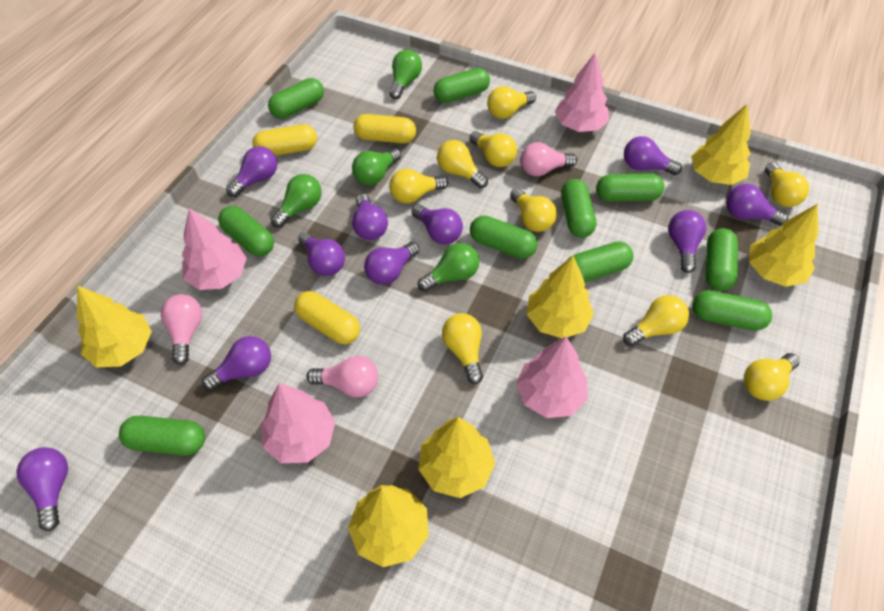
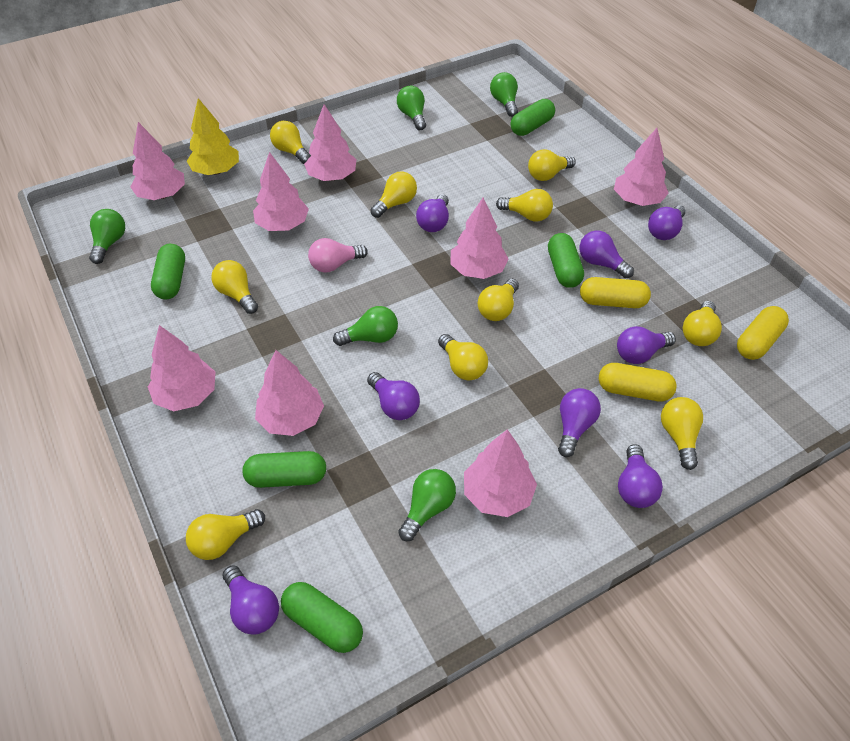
green capsule: [119,416,205,456] [218,206,274,256] [268,78,324,119] [434,68,490,103] [470,216,537,259] [561,179,596,238] [571,241,633,282] [596,173,664,202] [692,290,772,331] [706,228,738,291] = 10 -> [151,244,185,299] [243,451,326,488] [281,582,363,653] [511,99,555,136] [548,233,584,288] = 5
green light bulb: [271,174,322,228] [352,148,401,185] [389,50,422,99] [418,243,479,292] = 4 -> [89,209,125,264] [333,306,398,346] [397,85,426,130] [398,469,456,541] [490,72,518,117] = 5
pink light bulb: [161,294,202,365] [307,356,378,398] [521,142,577,176] = 3 -> [308,238,368,273] = 1
pink tree: [182,208,247,290] [261,383,335,463] [516,337,588,418] [555,53,609,132] = 4 -> [130,122,185,200] [148,325,215,411] [253,152,309,231] [255,350,324,436] [304,104,357,181] [450,198,509,279] [464,429,537,517] [614,128,669,206] = 8
purple light bulb: [16,447,68,531] [202,336,271,390] [226,146,277,197] [298,232,345,276] [352,194,388,240] [364,242,419,285] [411,204,463,244] [624,136,682,175] [668,210,706,273] [726,184,788,226] = 10 -> [222,565,279,635] [367,372,420,420] [416,194,449,232] [558,388,601,457] [580,230,634,278] [617,326,676,364] [618,444,663,508] [648,205,686,240] = 8
yellow light bulb: [389,169,448,203] [437,140,488,188] [442,313,483,384] [469,131,517,167] [487,86,536,119] [510,188,557,232] [623,295,689,346] [744,353,800,401] [765,162,809,207] = 9 -> [186,509,265,560] [211,260,258,314] [270,121,311,164] [370,171,417,218] [438,334,488,380] [478,279,519,321] [496,189,553,222] [528,149,576,181] [661,397,703,470] [683,301,722,346] = 10
yellow tree: [77,286,152,367] [348,485,429,567] [418,417,495,498] [527,256,594,338] [691,104,751,185] [749,204,818,287] = 6 -> [187,98,239,175] = 1

